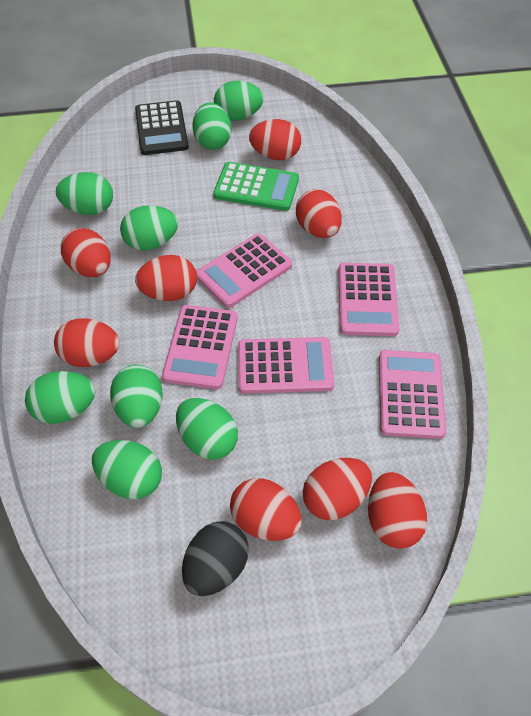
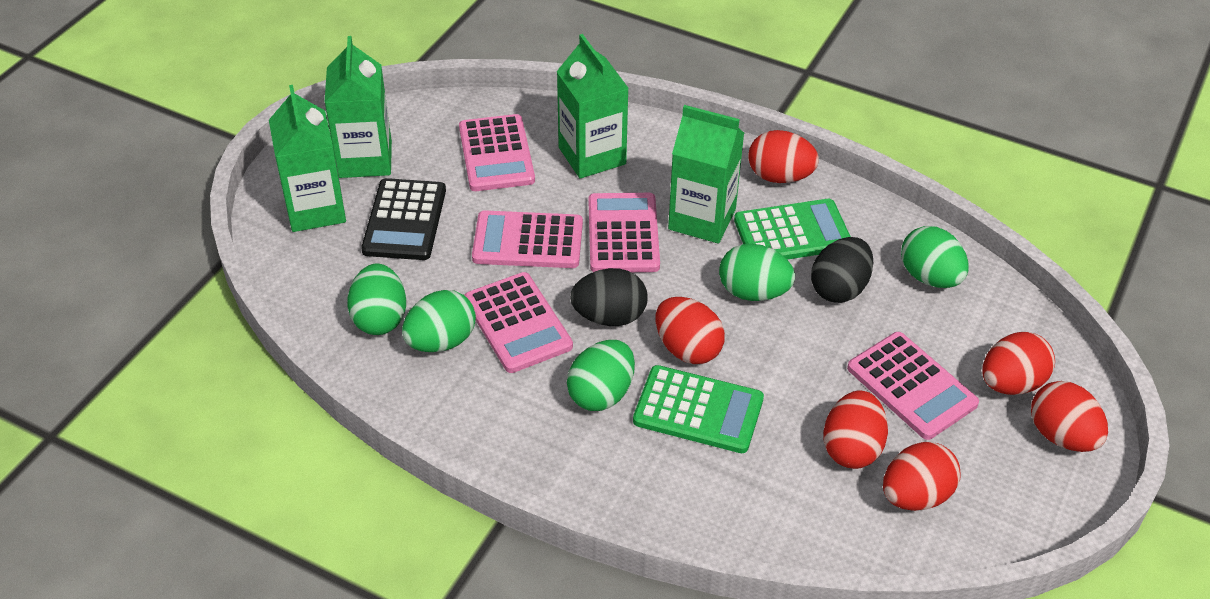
black egg: [182,521,249,596] = 1 -> [570,268,647,326] [811,237,873,303] = 2
green calculator: [213,162,299,211] = 1 -> [633,365,764,453] [734,199,851,260] = 2
green carton: none = 0 -> [269,85,346,232] [325,36,392,178] [556,34,629,179] [668,105,744,244] = 4
green egg: [25,371,95,424] [56,172,113,215] [92,440,162,499] [110,364,163,428] [120,205,178,251] [176,398,238,460] [192,103,231,150] [214,81,264,121] = 8 -> [347,264,406,335] [402,290,476,352] [567,340,635,411] [719,244,795,301] [901,226,969,288] = 5
red egg: [54,318,120,367] [61,228,111,277] [135,255,197,301] [230,478,302,541] [249,119,301,160] [296,189,342,238] [303,458,372,520] [368,472,427,549] = 8 -> [656,297,725,364] [748,130,819,183] [823,390,888,469] [883,442,961,511] [982,332,1055,395] [1031,381,1108,452] = 6

